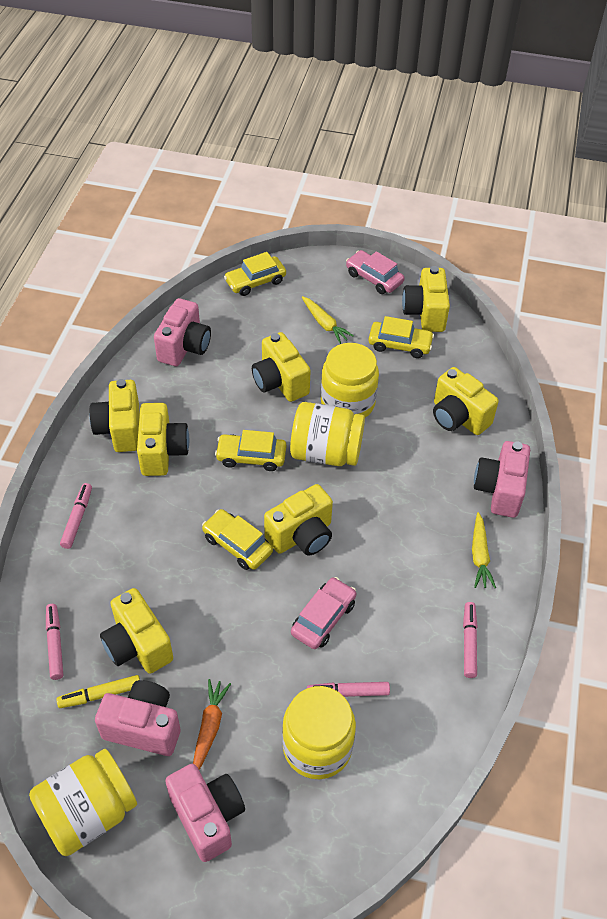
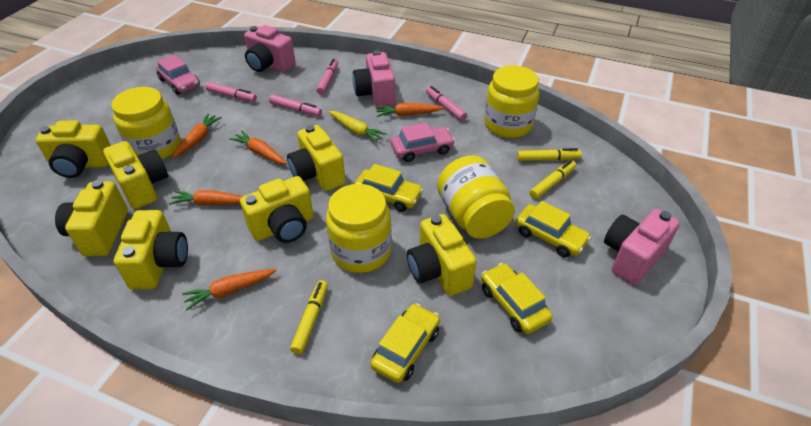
orange carrot: [193,679,231,770] = 1 -> [169,190,243,205] [172,114,222,158] [182,269,277,310] [229,130,287,164] [376,103,444,117] = 5
pink camera: [95,680,180,756] [154,298,211,366] [165,764,245,862] [474,441,530,518] = 4 -> [244,25,296,72] [353,50,396,107] [604,209,680,285] = 3
yellow carrot: [302,296,354,344] [472,512,496,588] = 2 -> [329,111,387,143] = 1
yellow marker: [56,675,140,708] = 1 -> [290,280,328,354] [517,148,582,161] [530,160,576,199] = 3

